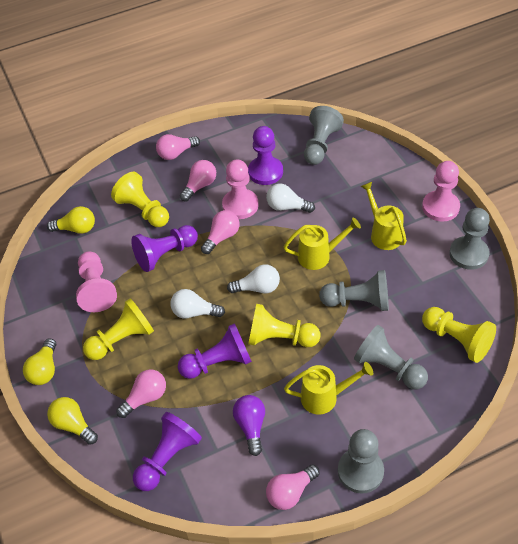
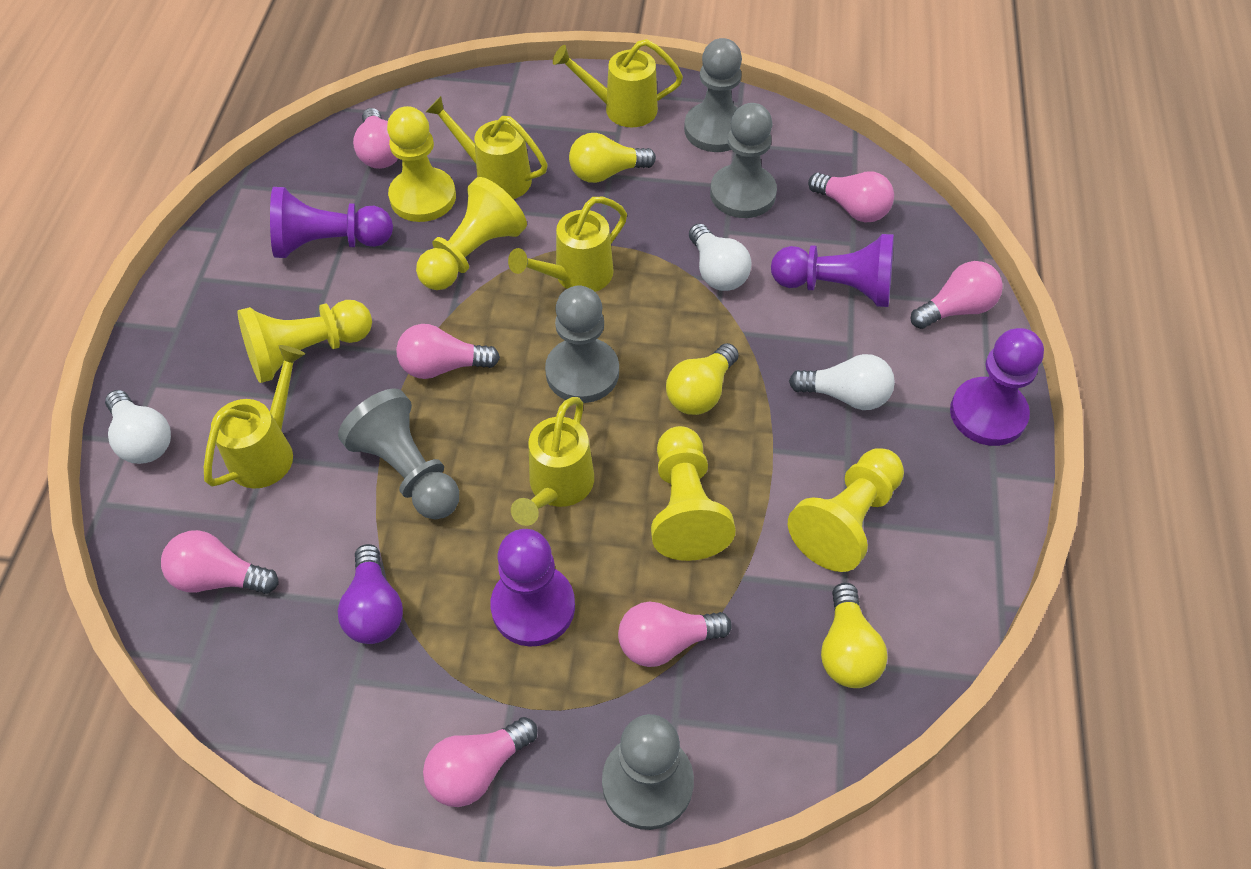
pink light bulb: [116,369,166,418] [156,134,200,160] [180,160,216,201] [201,210,240,254] [266,465,320,510] = 5 -> [161,530,279,594] [353,108,398,169] [396,324,500,379] [423,717,538,807] [618,602,732,667] [808,172,894,223] [911,261,1003,329] = 7
pink pawn: [76,251,117,312] [222,159,259,219] [422,161,460,222] = 3 -> none = 0
yellow pawn: [83,298,154,360] [111,172,169,227] [248,304,320,347] [422,307,496,363] = 4 -> [238,300,372,383] [387,106,456,222] [416,177,527,290] [651,426,736,561] [788,448,904,572] = 5
yellow watering can: [284,217,361,270] [284,362,373,415] [360,182,407,250] = 3 -> [204,345,305,489] [426,96,548,199] [508,197,627,292] [511,397,594,526] [553,39,683,127] = 5

